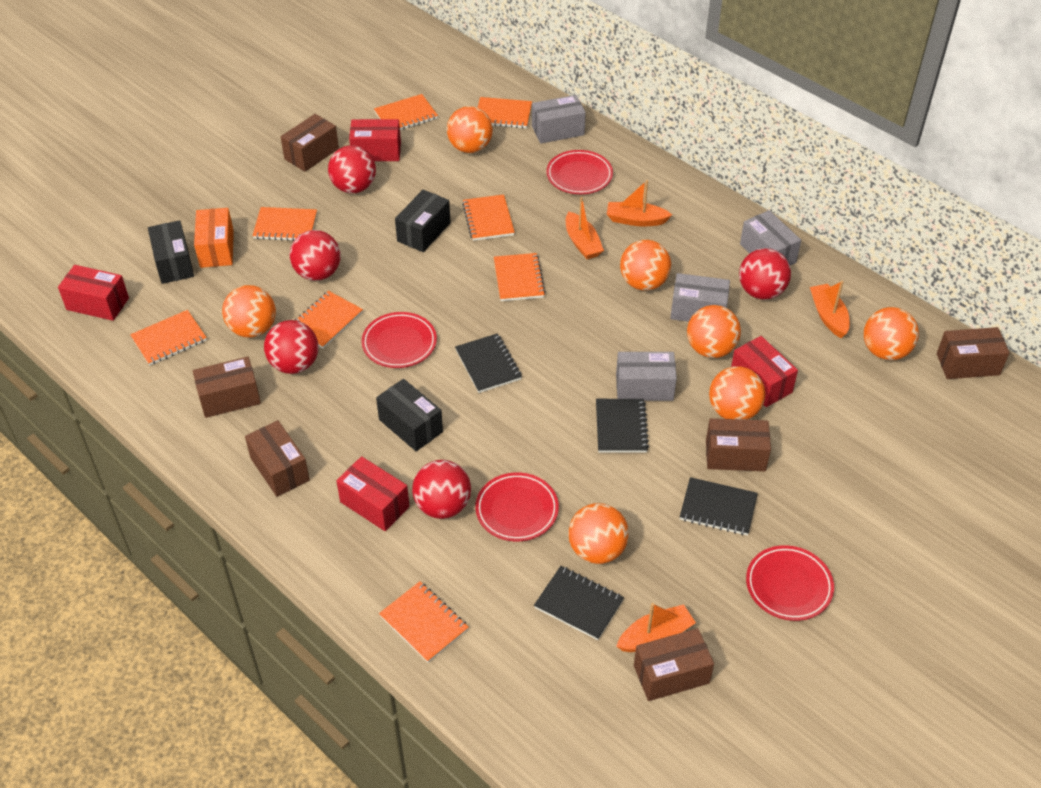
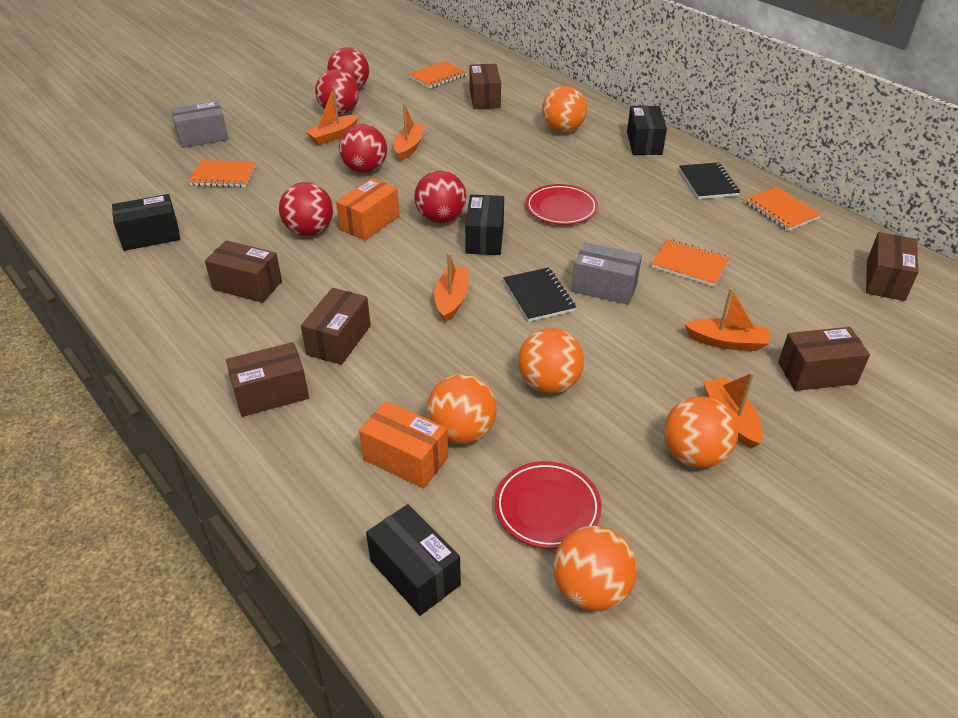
black box: [148,220,194,284] [376,379,443,451] [395,190,451,252] = 3 -> [112,194,180,251] [366,504,461,616] [465,195,504,255] [627,106,667,155] = 4
black notebook: [455,333,522,393] [534,566,624,640] [596,399,649,453] [680,477,758,536] = 4 -> [503,267,576,322] [679,162,740,199] = 2
grey box: [532,95,586,144] [616,352,677,401] [670,273,730,322] [740,210,801,266] = 4 -> [171,101,228,148] [572,242,642,305] = 2
orange ball: [222,285,276,338] [447,106,493,153] [568,503,629,564] [620,240,671,291] [687,305,741,358] [709,366,765,420] [864,307,919,360] = 7 -> [427,374,497,444] [518,328,584,394] [542,86,587,133] [553,526,637,611] [664,396,738,468] = 5
orange boat: [566,197,604,259] [607,180,672,226] [616,603,696,652] [810,281,850,338] = 4 -> [305,87,359,145] [393,104,425,161] [434,253,469,322] [684,288,769,351] [703,372,763,449] = 5
orange box: [194,208,234,268] = 1 -> [336,178,400,241] [359,401,448,488] = 2
orange notebook: [130,310,207,366] [252,207,317,241] [295,291,363,349] [374,94,438,130] [379,581,469,663] [462,194,515,241] [478,97,532,128] [494,253,546,301] = 8 -> [188,160,256,188] [409,61,467,89] [651,239,730,287] [745,187,821,231] = 4
red box: [58,265,129,321] [336,456,410,531] [349,119,401,161] [731,336,798,407] = 4 -> none = 0
red plate: [361,312,437,368] [475,472,559,541] [546,150,613,194] [746,545,834,621] = 4 -> [495,461,602,549] [526,184,598,225] = 2

